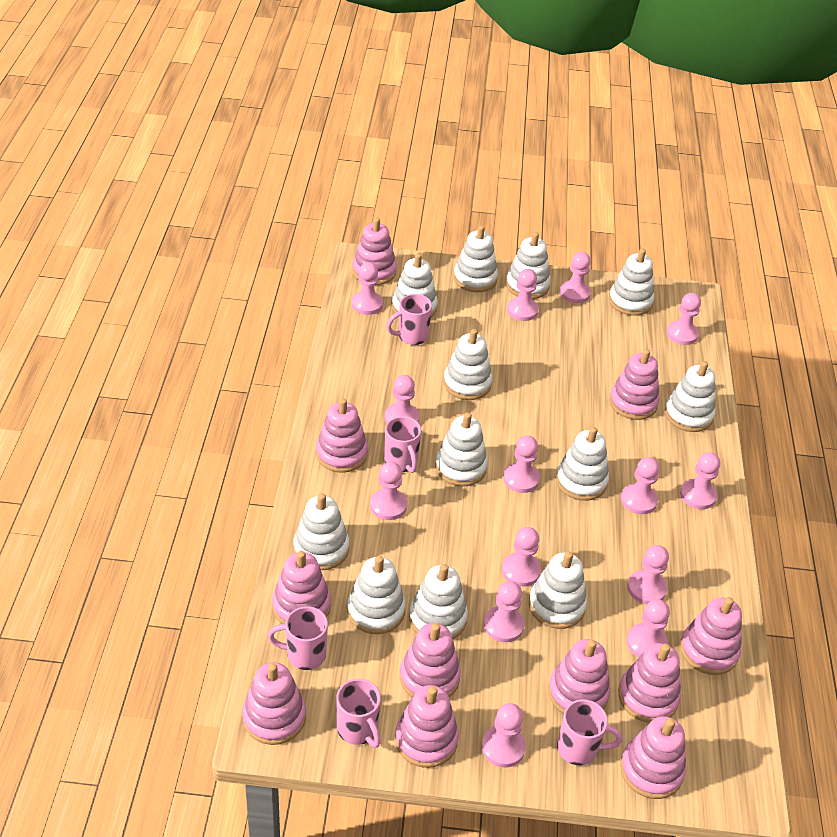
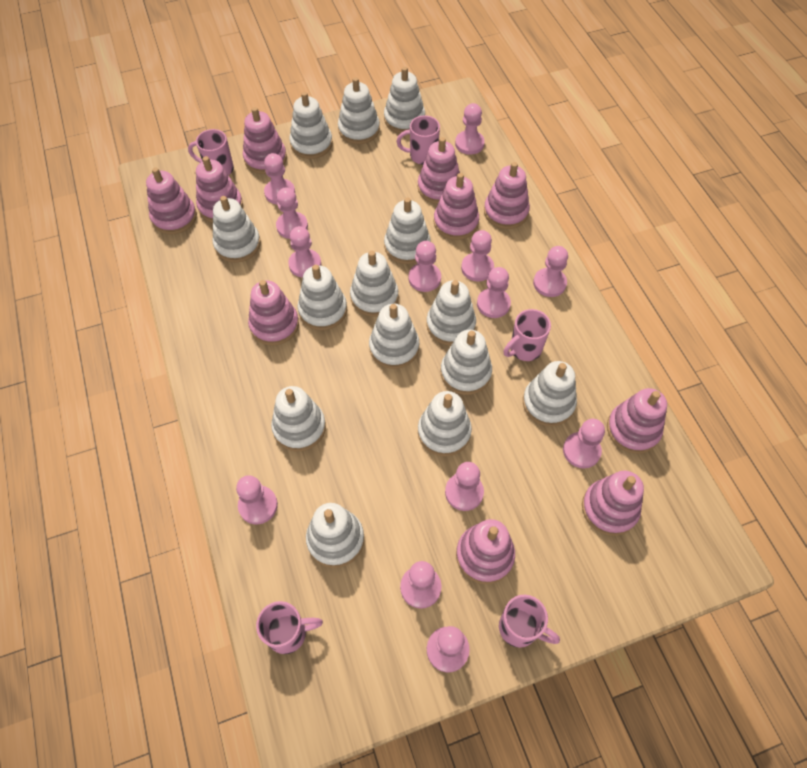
pink pawn: [352,262,383,315] [370,462,407,520] [385,375,419,424] [482,703,526,768] [484,581,524,642] [502,527,541,587] [503,436,540,493] [507,269,539,321] [560,252,591,303] [621,457,659,514] [627,545,669,604] [627,599,670,657] [666,293,701,345] [680,452,720,509] = 14 -> [236,475,278,524] [264,153,295,204] [276,188,308,239] [288,226,321,278] [400,561,441,609] [409,241,441,292] [427,626,470,672] [445,462,484,511] [455,103,485,155] [461,230,494,281] [477,267,511,318] [533,246,568,297] [563,419,605,468] = 13
pink stacking toy: [242,662,306,745] [272,551,331,624] [316,398,368,473] [352,218,397,285] [395,685,459,768] [400,623,461,698] [548,639,610,714] [609,349,660,420] [618,643,681,723] [620,716,686,799] [680,597,742,675] = 11 -> [146,168,197,234] [196,156,243,223] [243,107,287,174] [248,280,299,346] [418,137,460,204] [434,173,479,240] [456,519,515,584] [484,162,530,229] [582,471,644,536] [607,388,667,454] = 10
white stacking toy: [293,493,349,570] [347,556,406,634] [392,253,438,317] [409,564,468,639] [435,412,488,486] [443,329,492,400] [453,225,498,292] [506,232,551,299] [529,551,587,629] [556,427,609,501] [609,249,654,316] [665,361,716,432] = 12 -> [213,196,261,262] [271,386,326,451] [289,92,333,159] [298,265,347,330] [306,503,364,568] [338,77,380,144] [350,251,399,317] [369,304,419,369] [384,67,425,133] [384,197,431,264] [418,391,472,456] [426,280,476,345] [441,330,492,395] [523,361,577,426] = 14

